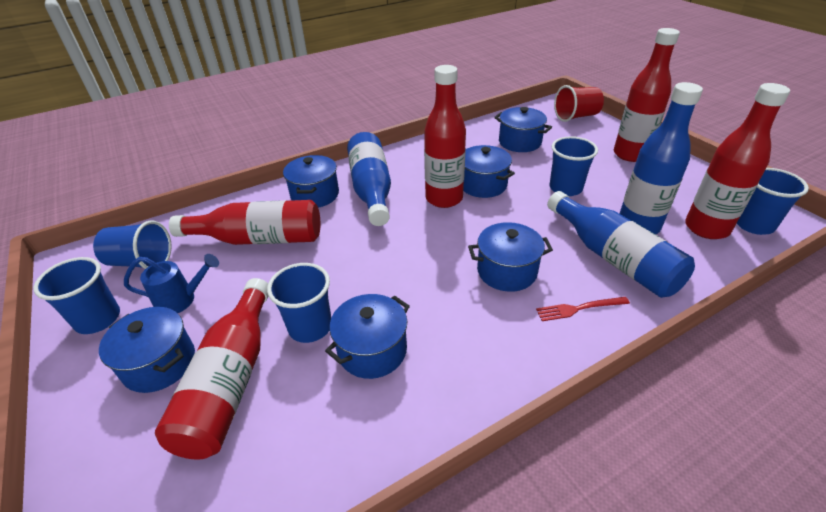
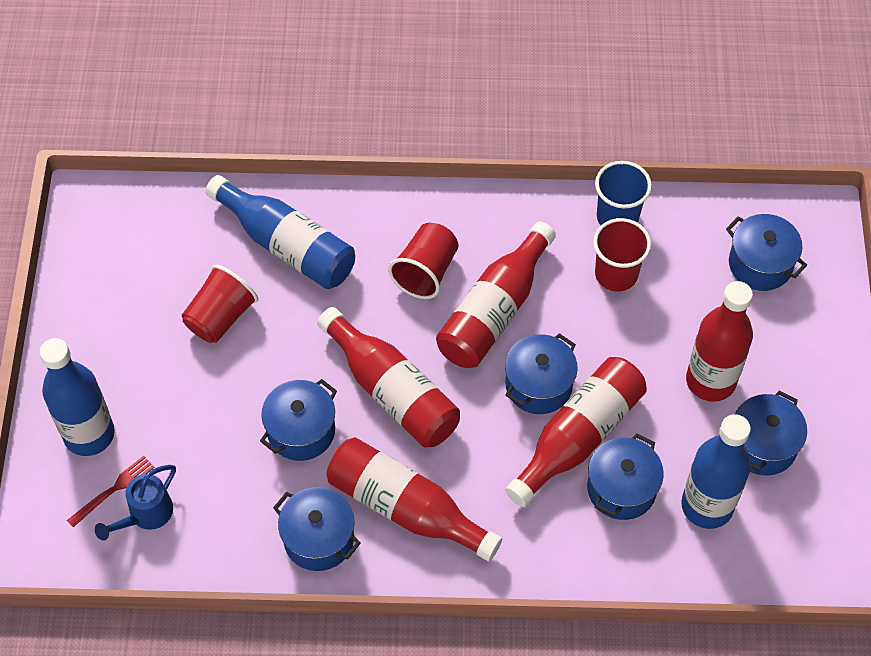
blue cup: [33,257,120,334] [93,221,172,269] [267,263,331,343] [549,136,598,196] [737,168,809,235] = 5 -> [595,161,652,225] = 1
red cup: [554,85,604,122] = 1 -> [182,265,258,343] [388,223,459,299] [593,218,651,292] = 3

